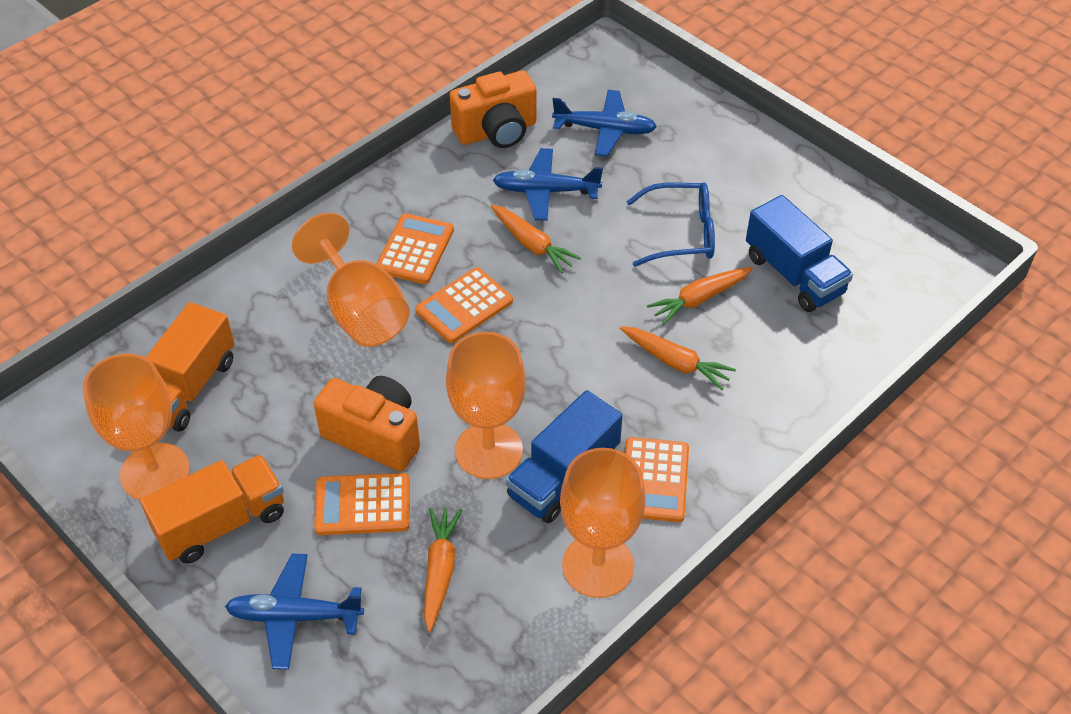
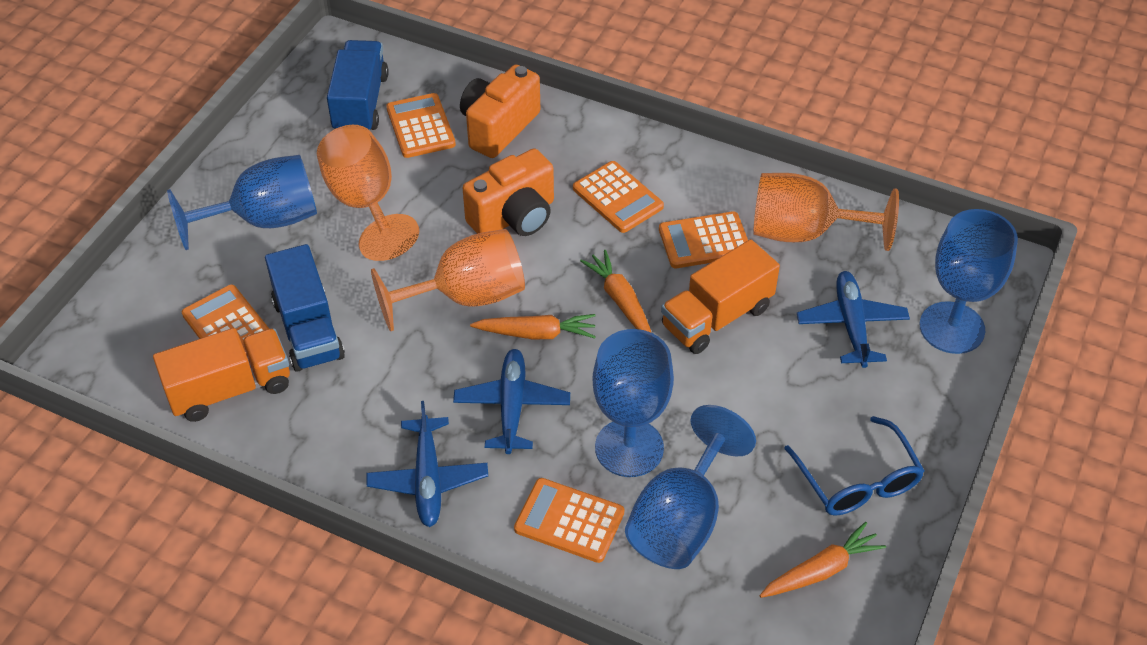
blue goblet: none = 0 -> [167,155,317,250] [593,329,674,477] [625,405,756,569] [919,209,1018,354] = 4
orange calculator: [314,473,410,535] [376,213,454,284] [415,267,513,343] [625,437,689,522] = 4 -> [182,285,269,356] [386,93,456,158] [514,478,625,563] [573,161,664,233] [659,211,748,268] = 5
orange carrot: [424,507,462,632] [490,204,581,274] [620,326,736,390] [647,267,753,325] = 4 -> [470,314,596,339] [580,250,652,333] [760,522,886,598] = 3
orange goblet: [83,353,190,500] [292,213,410,347] [446,332,526,479] [560,448,646,598] = 4 -> [317,125,419,261] [371,229,525,331] [753,173,899,251] = 3

